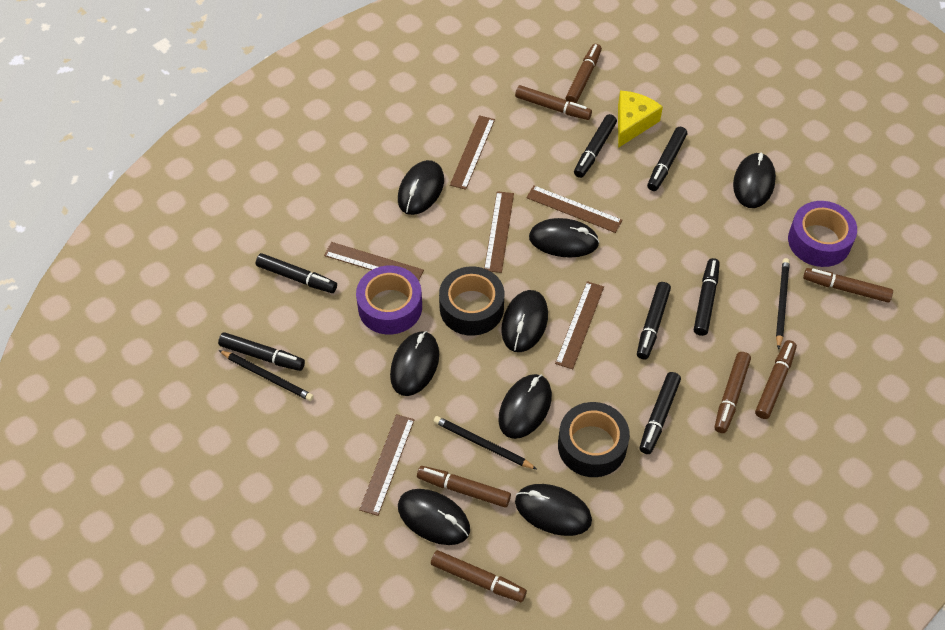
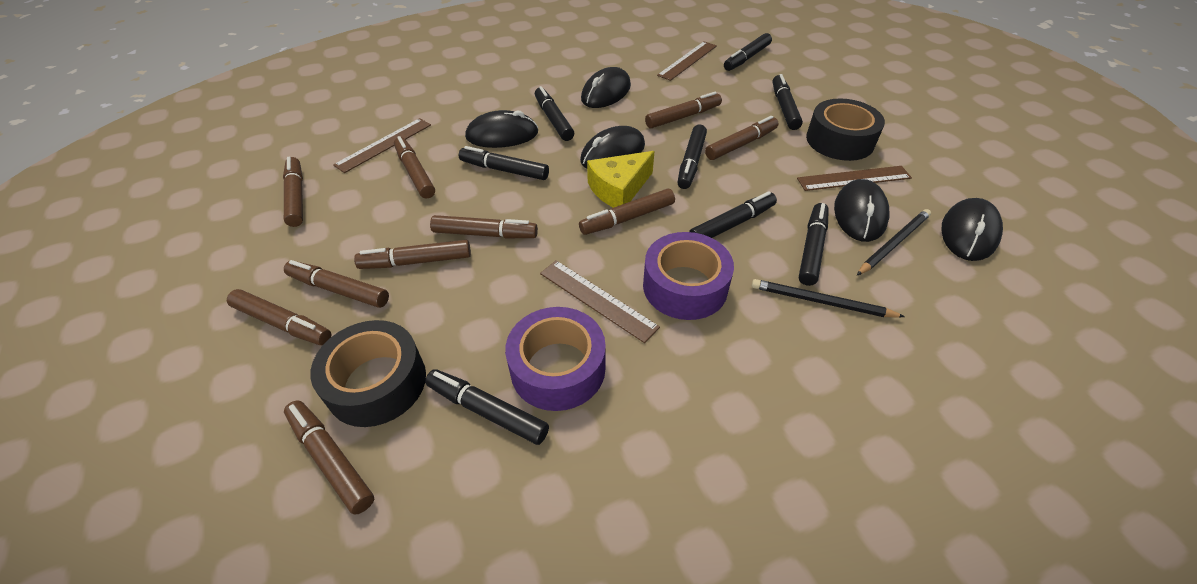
black marker: [218,332,305,371] [256,253,337,293] [574,114,617,178] [637,282,671,360] [639,372,681,454] [647,127,687,191] [694,258,720,336] = 7 -> [425,369,549,445] [459,146,549,180] [535,86,574,141] [677,125,707,189] [689,191,777,238] [724,33,772,71] [773,74,803,130] [799,203,829,286] = 8
black mouse: [390,331,439,396] [398,160,444,215] [398,489,470,545] [498,374,552,439] [501,290,548,352] [515,484,592,536] [529,218,599,258] [733,152,776,208] = 8 -> [465,110,538,148] [580,126,645,168] [581,67,631,108] [834,179,889,242] [941,198,1003,261] = 5
black pencil: [219,350,314,401] [433,416,537,469] [776,258,790,350] = 3 -> [752,279,905,318] [857,209,931,275] = 2
brown marker: [417,466,511,508] [431,550,527,602] [515,85,592,120] [565,44,602,103] [714,352,751,433] [755,340,797,419] [803,268,893,302] = 7 -> [227,289,332,345] [283,157,303,227] [284,260,389,308] [284,400,374,515] [354,240,471,269] [394,136,435,199] [430,215,538,238] [579,189,675,235] [645,92,722,128] [705,116,779,160] = 10
brown ruler: [324,242,424,281] [359,414,415,516] [450,115,495,190] [484,191,514,273] [526,185,622,233] [555,281,604,369] = 6 -> [333,118,431,173] [540,260,660,343] [657,42,717,81] [797,166,912,191] = 4

